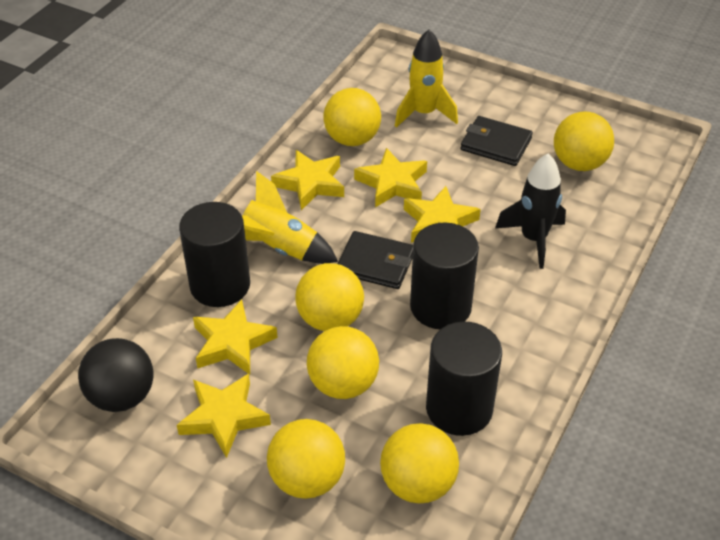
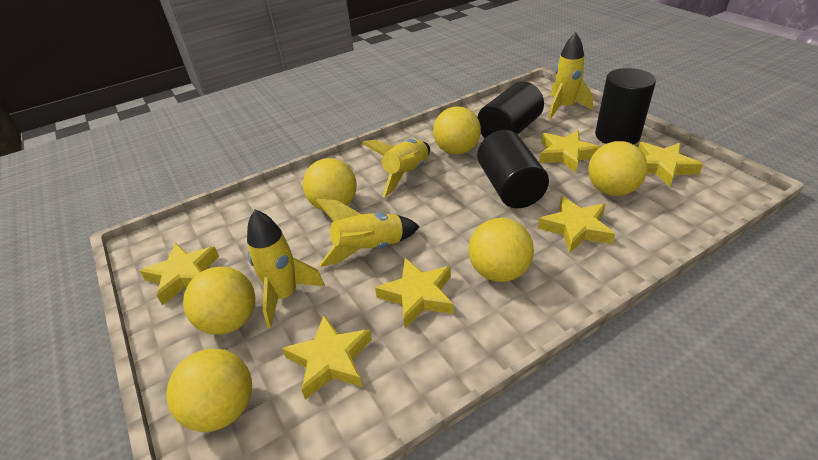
black ball: [78,338,154,412] = 1 -> none = 0
black rocket: [495,153,566,269] = 1 -> none = 0
black wallet: [337,231,413,289] [461,116,533,166] = 2 -> none = 0
yellow rocket: [242,171,338,264] [395,29,458,128] = 2 -> [247,209,325,328] [316,199,420,267] [362,139,430,197] [548,32,593,119] = 4
yellow star: [177,374,271,458] [193,299,278,375] [271,150,344,210] [354,148,427,207] [404,186,481,243] = 5 -> [140,243,219,305] [282,315,372,400] [375,258,454,328] [538,196,615,254] [539,130,600,172] [638,142,703,187] = 6

